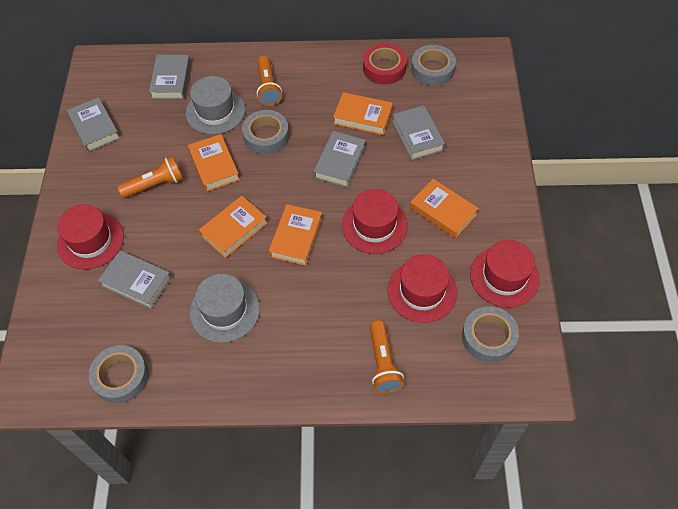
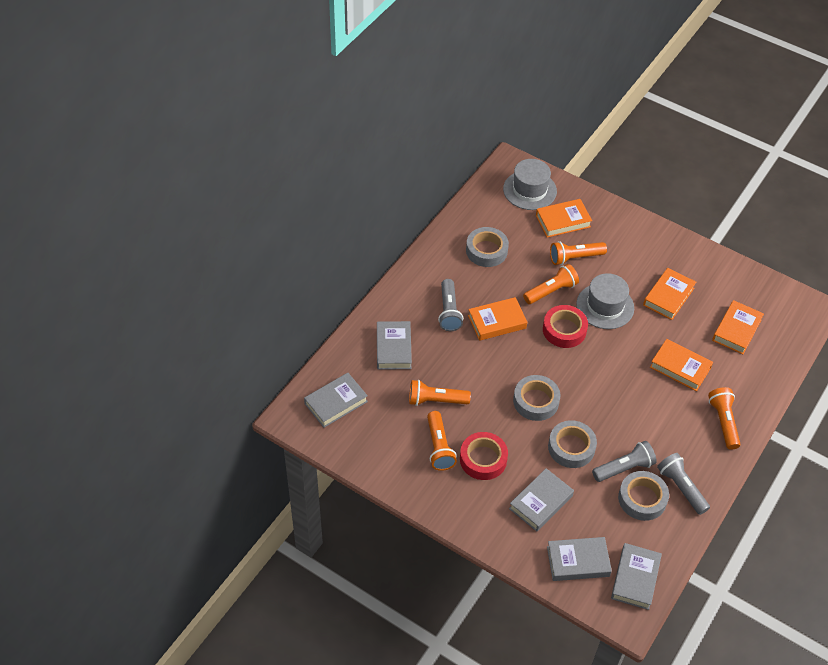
grey flashlight: none = 0 -> [438,279,463,331] [592,441,657,482] [657,453,710,515] = 3
orange flashlight: [117,156,183,198] [257,55,282,106] [369,320,404,394] = 3 -> [409,380,471,406] [427,411,457,471] [523,264,579,304] [550,241,607,265] [708,387,740,450] = 5
red hat: [57,204,124,269] [342,189,408,254] [388,254,457,323] [470,240,540,308] = 4 -> none = 0
red tape: [363,43,407,85] = 1 -> [460,432,508,480] [543,305,588,348] = 2

